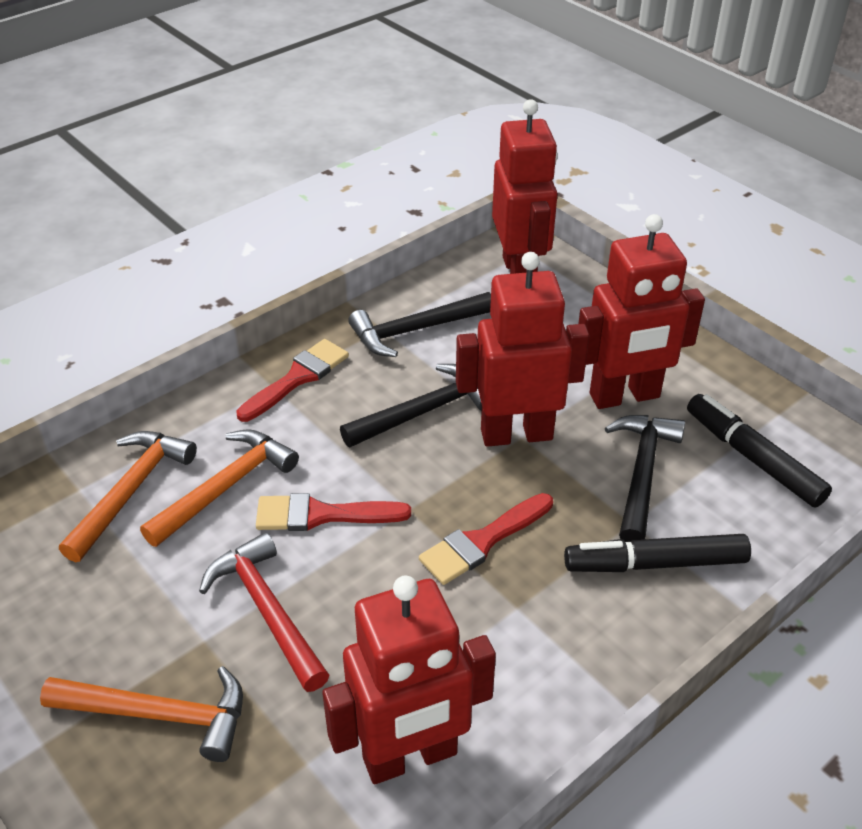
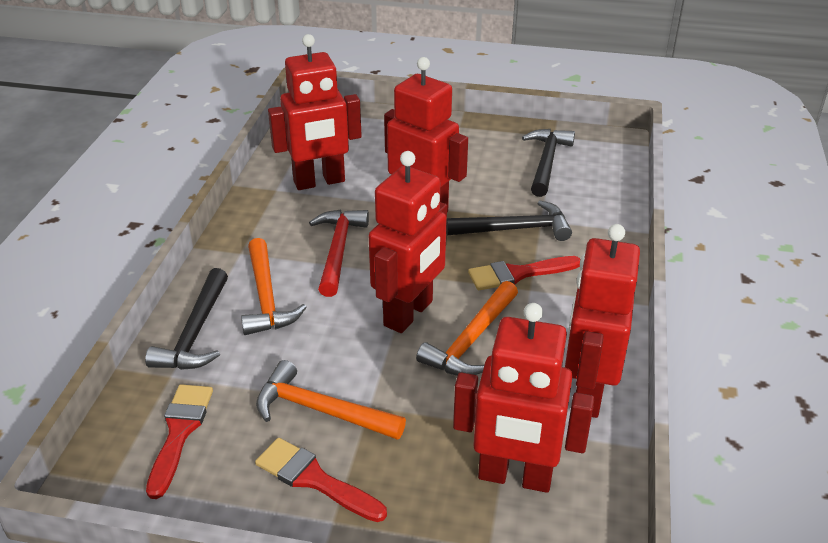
black marker: [564,534,751,572] [687,394,832,507] = 2 -> none = 0
red robot: [322,576,496,784] [456,252,589,447] [492,99,558,274] [578,214,705,409] = 4 -> [268,34,362,190] [369,151,447,333] [384,57,468,213] [453,303,594,493] [565,224,640,418] = 5

